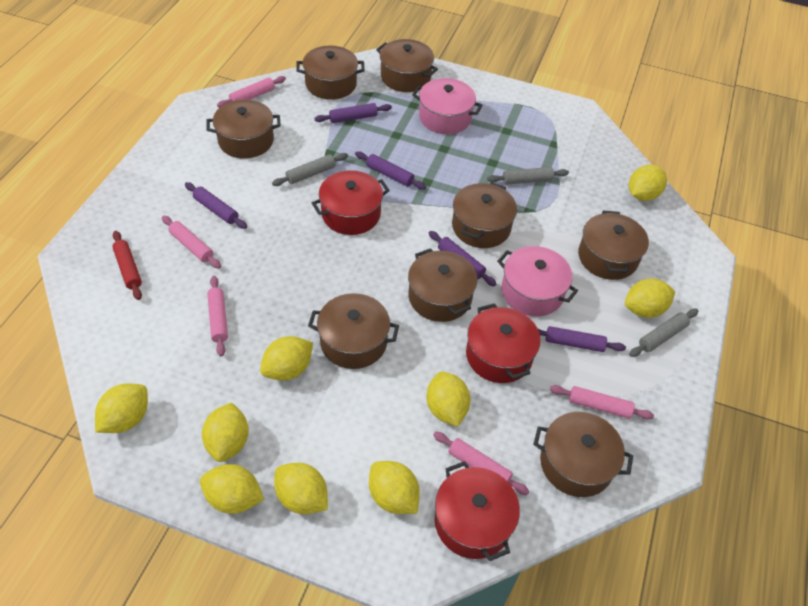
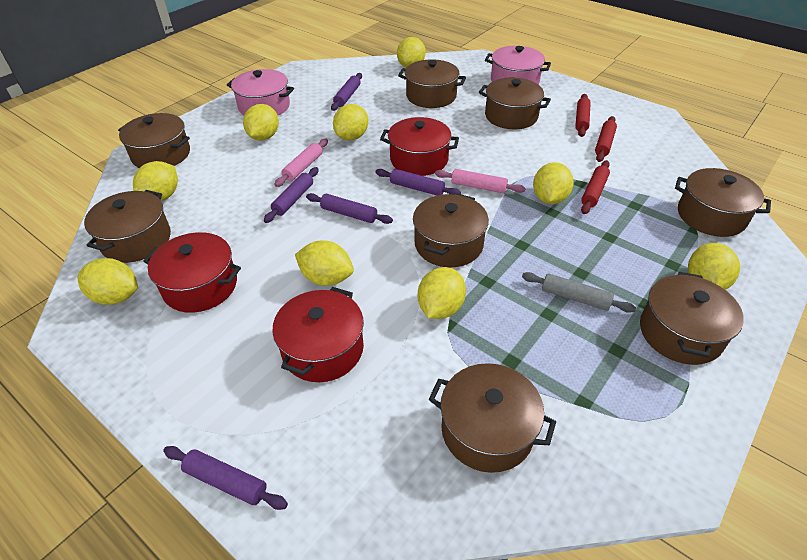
grey rolling pin: [272,153,348,186] [487,167,569,185] [629,309,699,357] = 3 -> [522,272,636,313] = 1
pink rolling pin: [162,216,221,269] [207,276,228,356] [217,76,286,108] [433,432,529,495] [550,385,654,420] = 5 -> [274,139,328,187] [435,169,526,193] = 2
red rolling pin: [112,231,142,300] = 1 -> [575,94,591,137] [581,160,610,214] [595,116,617,162] = 3

